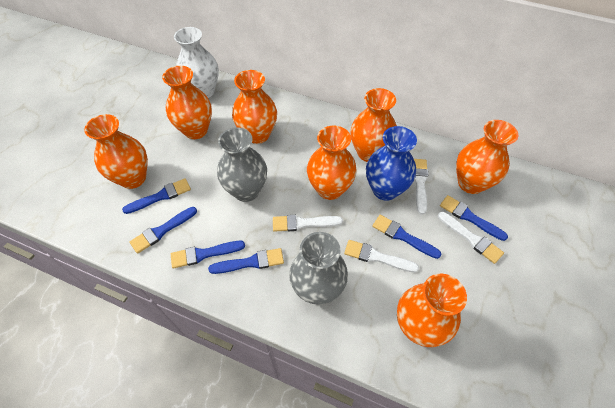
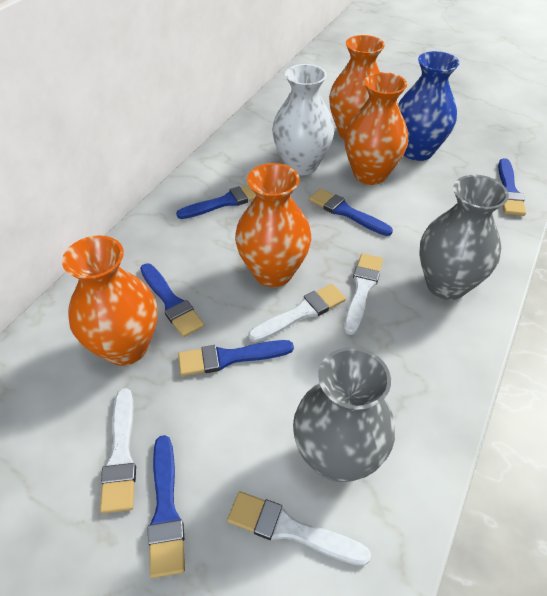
orange vase: [84,114,148,189] [162,66,212,139] [232,70,277,144] [307,126,357,200] [350,88,397,162] [397,274,467,347] [456,120,519,194] = 7 -> [62,235,157,366] [235,163,311,287] [329,35,385,140] [344,72,408,185] = 4

